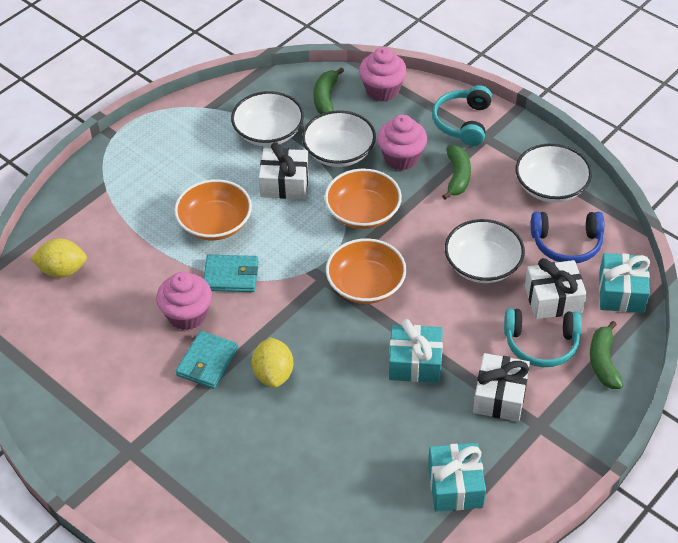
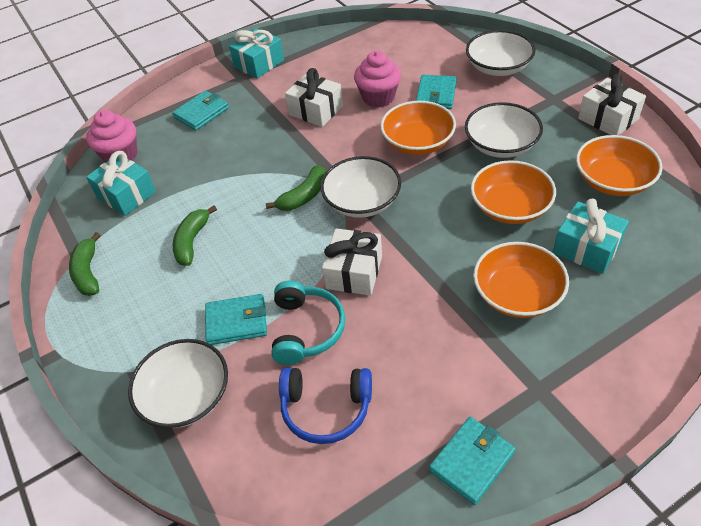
orange bowl: [174,179,252,240] [325,169,402,229] [326,238,407,304] = 3 -> [380,101,456,155] [471,160,556,224] [473,242,569,318] [576,135,663,196] = 4
pink cupcake: [156,272,212,330] [359,47,407,101] [377,115,427,170] = 3 -> [86,110,137,163] [354,51,401,108] = 2
turquoise headphones: [432,85,492,146] [504,308,582,367] = 2 -> [271,281,345,365] = 1
turquoise wallet: [176,331,238,389] [203,255,258,292] = 2 -> [172,91,229,131] [205,294,267,345] [416,75,457,109] [429,417,516,505] = 4
yellow lemon: [30,238,87,278] [252,337,293,388] = 2 -> none = 0

